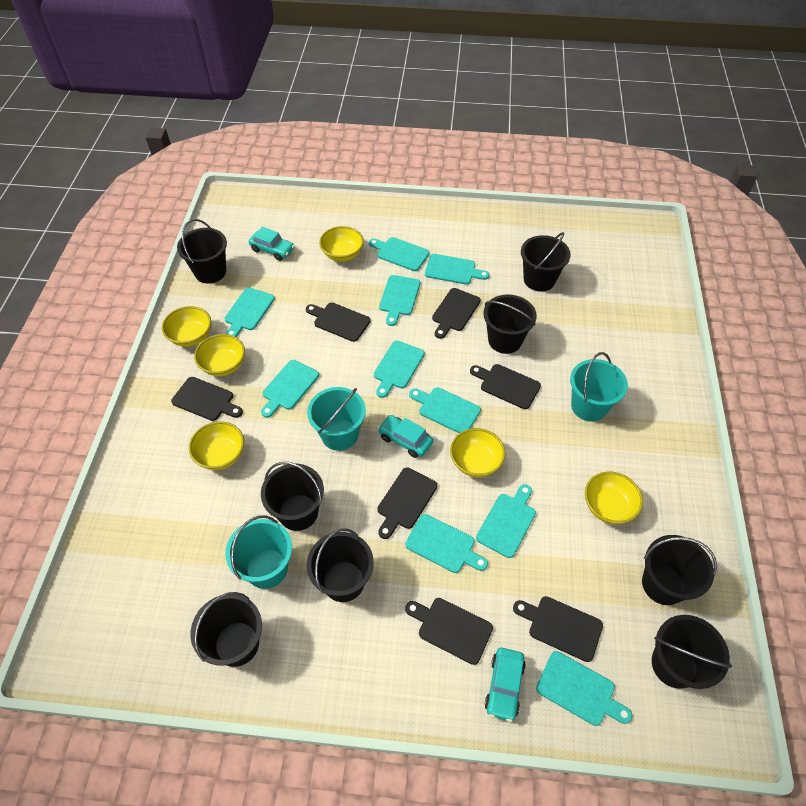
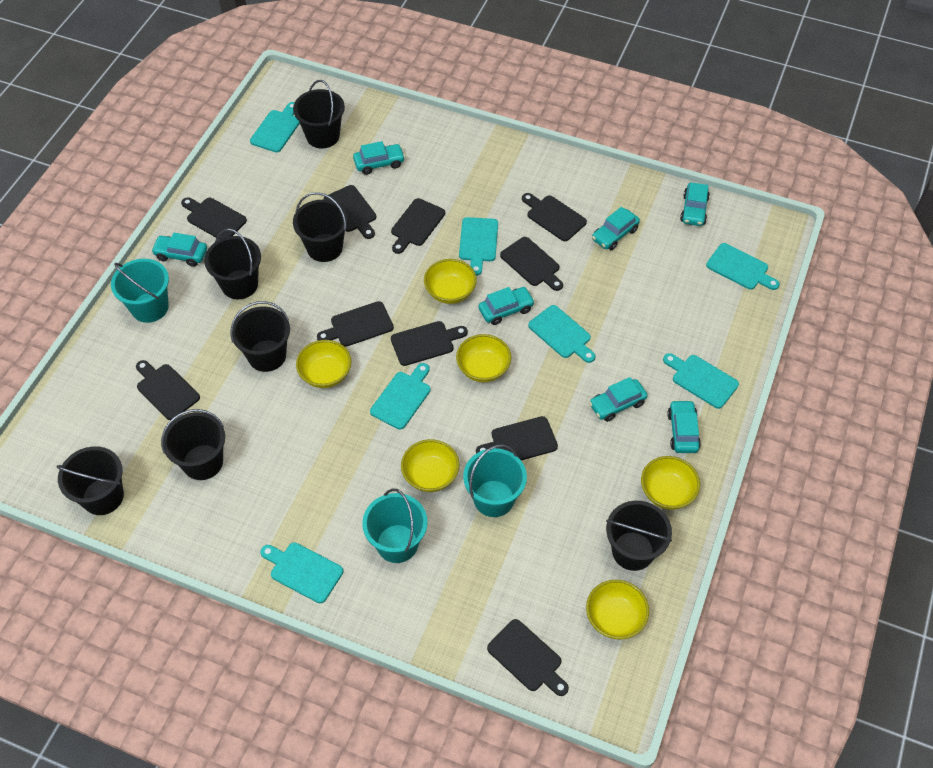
black bucket: [177,219,227,283] [190,592,262,667] [261,462,324,531] [307,528,374,602] [483,295,537,354] [521,232,571,292] [642,535,717,605] [652,615,732,689] = 8 -> [56,446,124,515] [161,409,225,480] [204,228,261,299] [230,301,290,372] [293,80,345,148] [293,192,348,262] [606,501,672,571] = 7
black cutting board: [171,377,243,421] [306,303,371,342] [377,467,437,539] [405,598,493,665] [432,288,481,339] [470,364,541,409] [513,596,603,662] = 7 -> [136,360,200,420] [181,197,247,240] [317,301,394,347] [323,185,376,239] [391,198,445,254] [391,321,468,366] [476,416,558,460] [487,619,569,696] [500,237,563,291] [522,193,587,241] = 10
turquoise car: [249,227,295,261] [378,415,433,458] [485,648,526,722] = 3 -> [151,233,207,267] [353,141,405,175] [478,287,535,325] [589,377,648,422] [592,207,640,250] [667,400,701,453] [680,182,710,226] = 7
turquoise cutting board: [225,288,275,337] [261,360,319,418] [369,237,430,271] [374,341,425,398] [379,275,420,326] [405,514,488,573] [409,387,481,433] [425,254,489,285] [476,484,536,558] [536,651,632,726] = 10 -> [250,102,300,152] [260,542,343,603] [370,363,431,430] [459,217,498,276] [528,305,596,363] [663,353,739,409] [706,243,780,290] = 7

